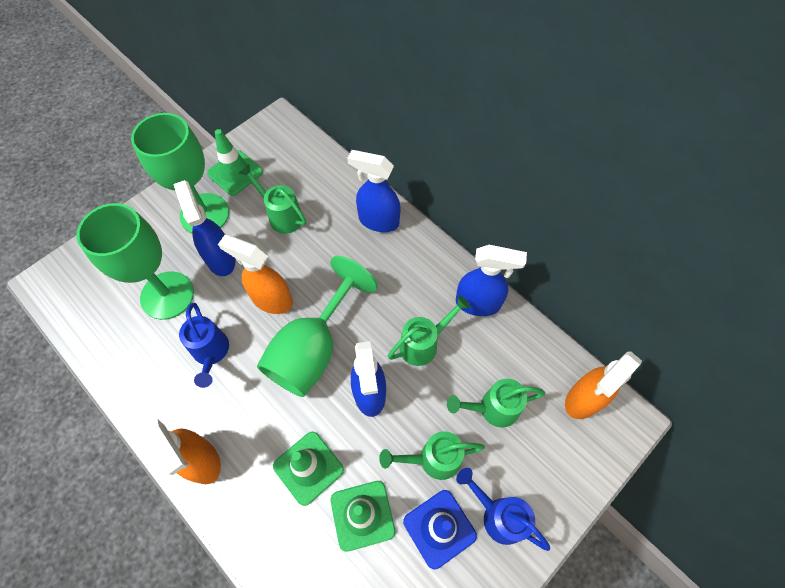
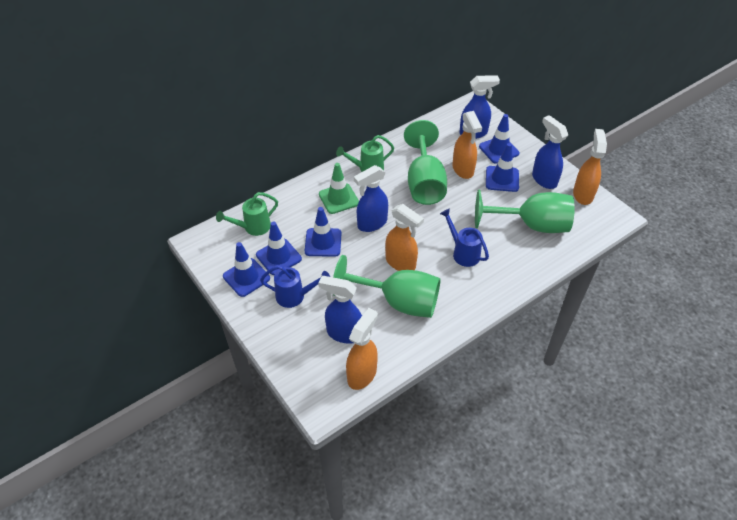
blue traffic cone: [403,490,477,569] = 1 -> [223,242,270,297] [256,221,302,275] [305,207,342,257] [479,114,519,164] [486,143,519,192] = 5
green traffic cone: [207,129,263,196] [273,432,344,506] [331,481,395,552] = 3 -> [319,163,359,214] = 1
green watering can: [239,164,306,234] [379,431,485,480] [388,296,470,366] [447,379,545,428] = 4 -> [216,192,278,236] [336,135,394,172] = 2
orange spray bottle: [144,419,221,484] [218,235,293,314] [565,351,642,419] = 3 -> [346,308,378,390] [385,204,424,271] [452,111,482,179] [573,129,607,205] = 4

